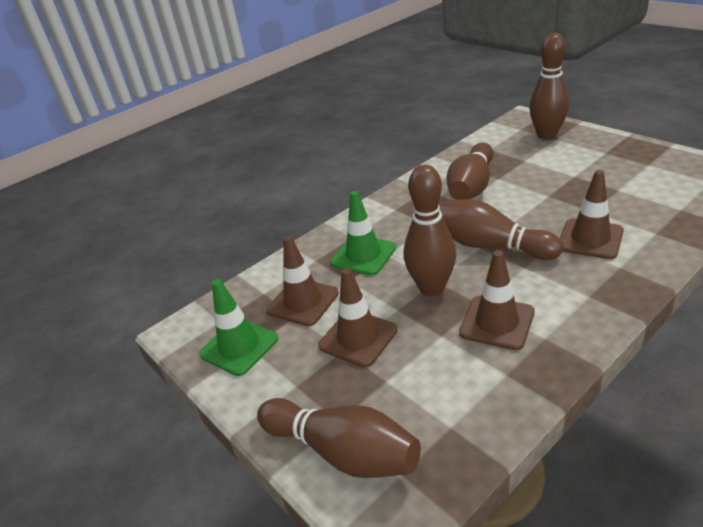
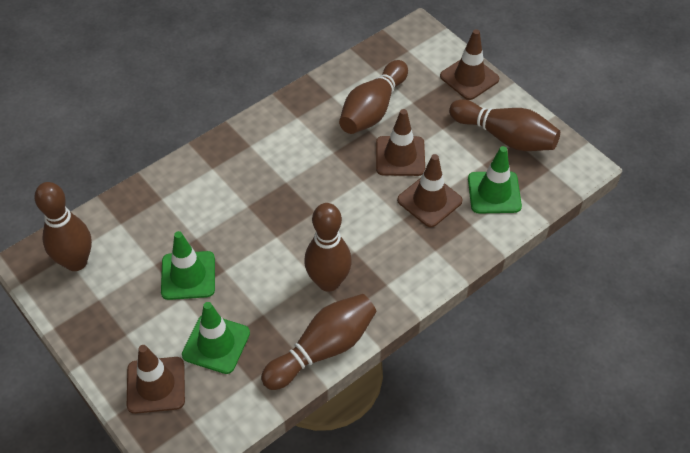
green traffic cone: [199,279,278,376] [331,191,396,276] = 2 -> [161,231,215,300] [182,302,250,374] [468,146,522,213] = 3

